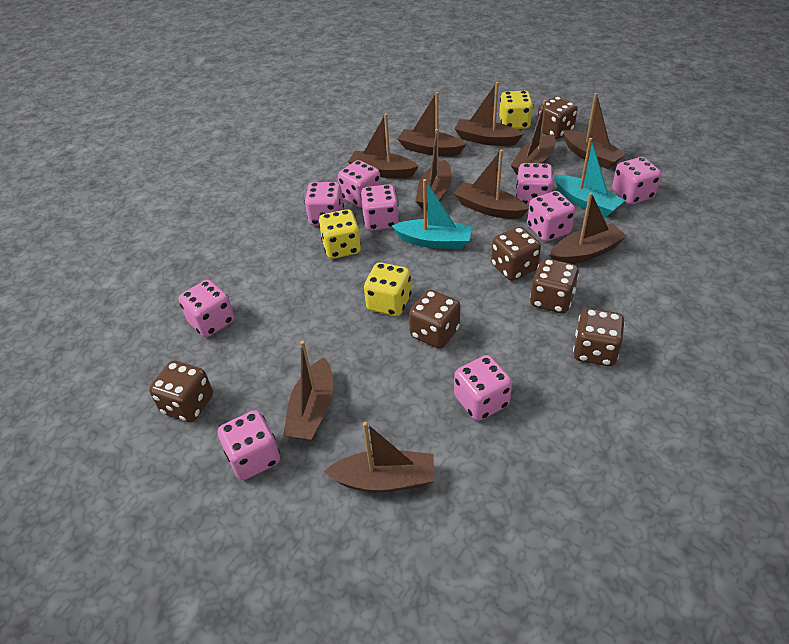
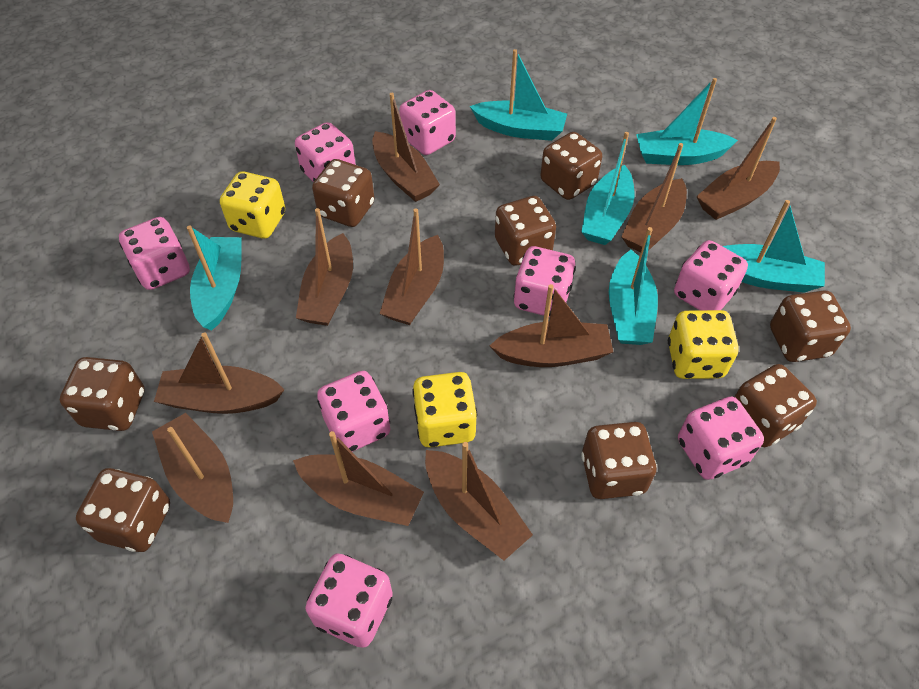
brown dice: [149,361,213,422] [409,290,460,349] [491,227,541,281] [530,258,579,313] [537,96,578,139] [573,308,625,366] = 6 -> [60,357,144,431] [76,468,170,552] [312,159,374,227] [495,196,556,266] [540,132,602,200] [581,422,657,499] [735,364,817,447] [770,291,851,362] = 8
pink dice: [179,280,235,337] [218,410,280,480] [304,182,344,226] [338,160,381,208] [360,184,399,231] [454,355,512,421] [516,163,553,206] [527,191,575,241] [612,157,661,204] = 9 -> [119,217,190,290] [295,122,356,182] [305,553,393,648] [317,371,390,452] [399,90,456,155] [513,246,576,317] [674,240,748,310] [678,397,764,480] = 8
turquoise boat: [392,179,472,249] [554,138,625,217] = 2 -> [187,226,242,331] [470,49,567,141] [582,132,634,245] [609,227,658,345] [636,78,738,165] [723,200,825,293] = 6

